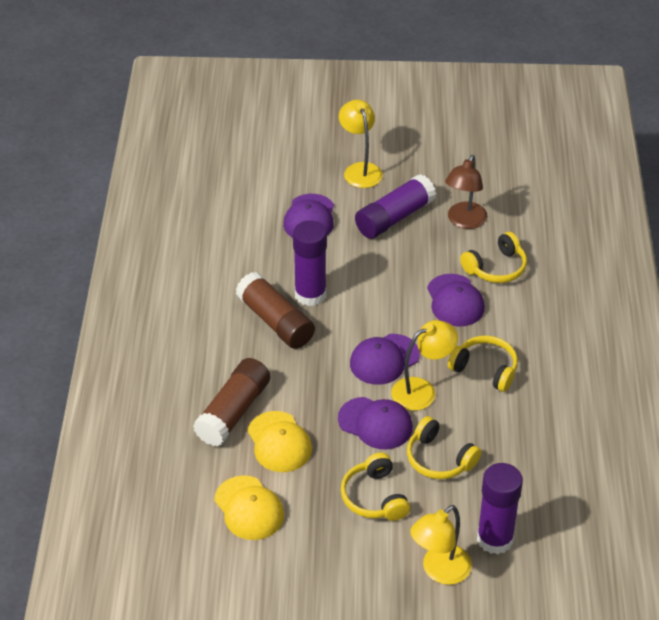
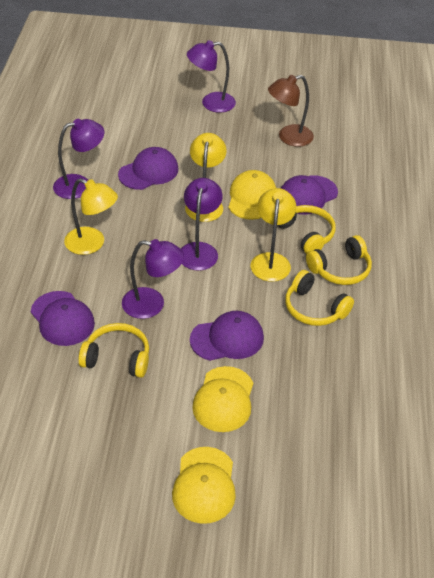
brown glue stick: [193,358,270,446] [236,272,315,349] = 2 -> none = 0
purple glue stick: [293,220,327,306] [355,174,436,239] [477,463,523,554] = 3 -> none = 0
purple lamp: none = 0 -> [53,119,104,199] [122,239,184,319] [181,178,223,271] [187,40,236,113] = 4
yellow cap: [214,475,284,540] [248,411,312,472] = 2 -> [172,447,236,524] [192,366,253,432] [228,170,276,220] = 3

